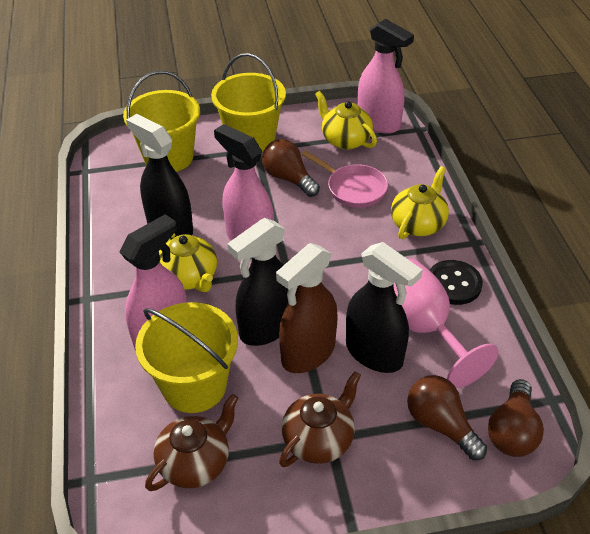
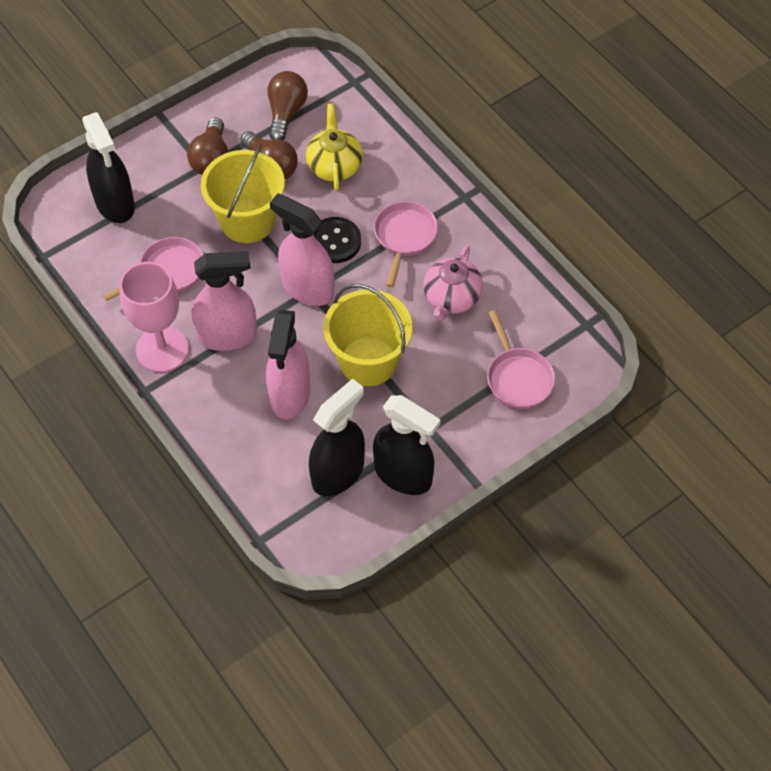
brown spray bottle: [276,243,338,373] = 1 -> none = 0
brown teapot: [145,394,239,491] [279,371,361,467] = 2 -> none = 0
pink pan: [302,150,388,208] = 1 -> [103,237,203,301] [374,201,438,287] [487,310,555,409] = 3
pink teapot: none = 0 -> [423,246,483,321] = 1
yellow bucket: [123,71,200,172] [135,302,238,413] [211,53,286,152] = 3 -> [201,143,285,243] [323,284,412,386] = 2
yellow teapot: [159,233,217,292] [315,91,377,150] [391,166,449,240] = 3 -> [306,104,363,191] = 1

